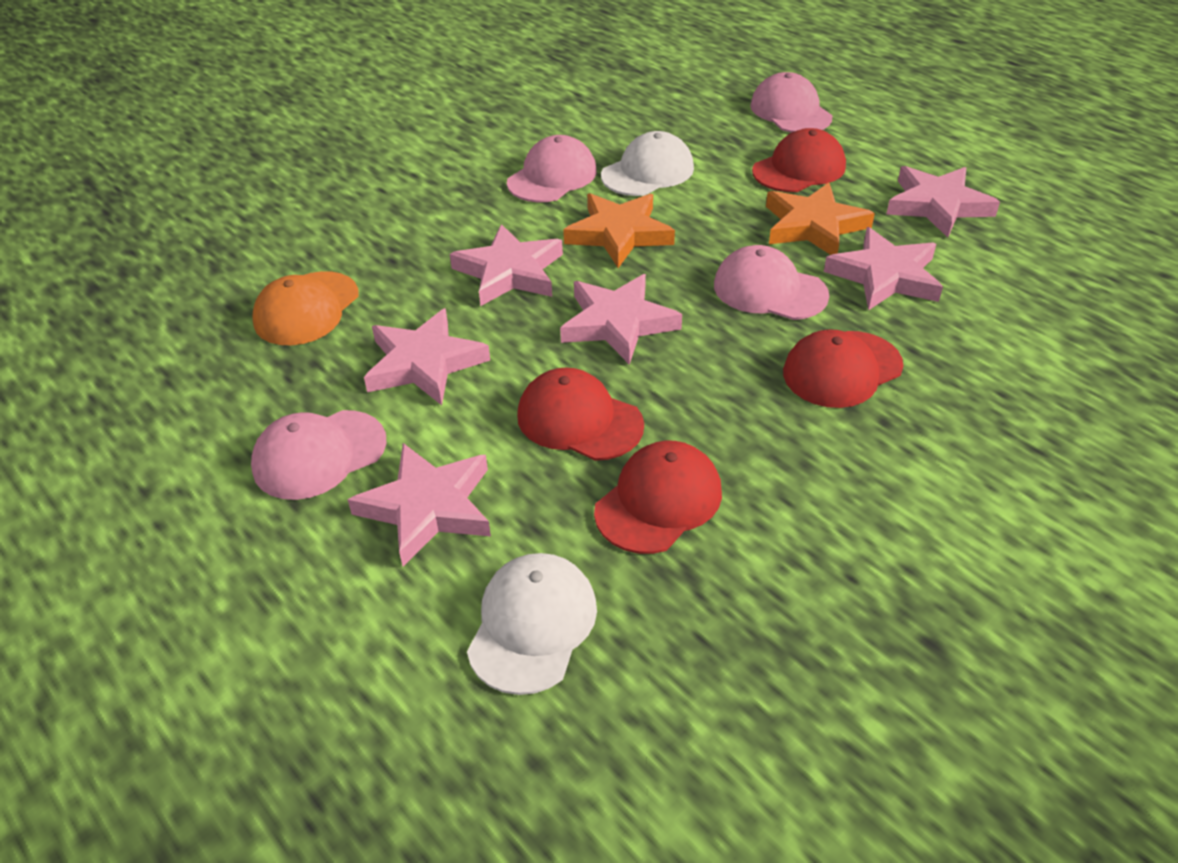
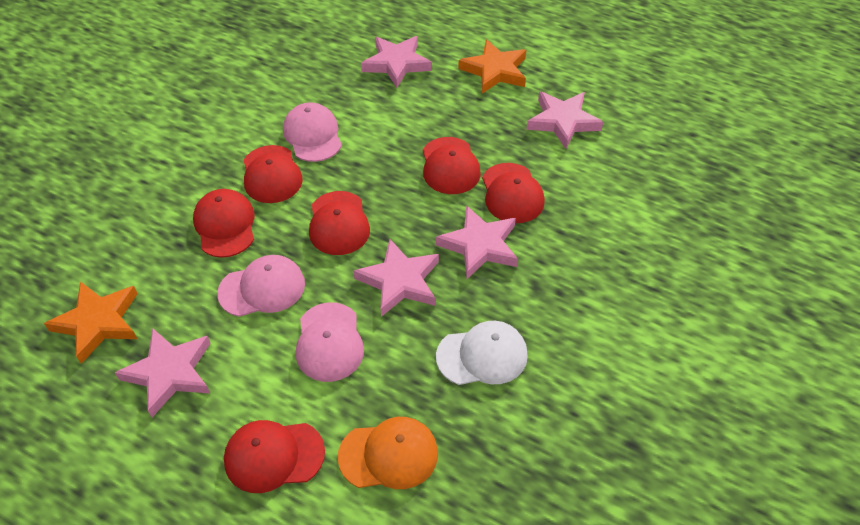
pink cap: [251,410,386,500] [507,135,597,202] [714,245,829,320] [750,72,833,133] = 4 -> [217,255,305,317] [283,102,342,162] [296,302,364,382] = 3
pink star: [347,443,491,566] [364,308,490,405] [450,224,563,306] [560,274,682,365] [824,227,943,311] [886,166,1000,238] = 6 -> [115,328,211,417] [354,239,439,317] [361,36,432,88] [436,205,518,279] [526,91,603,149] = 5
red cap: [517,368,644,461] [594,440,722,554] [752,128,846,192] [783,329,903,408] = 4 -> [193,189,254,258] [224,420,325,493] [243,145,303,203] [309,191,370,255] [423,137,481,194] [482,163,545,223] = 6
white cap: [467,553,597,695] [601,131,694,196] = 2 -> [436,321,528,385] = 1

